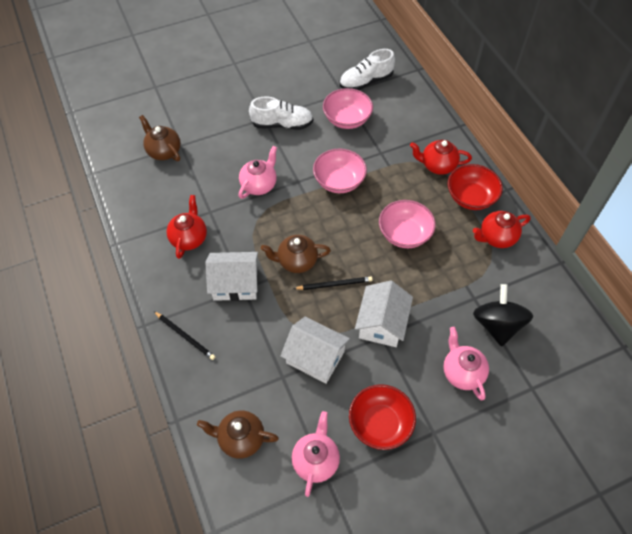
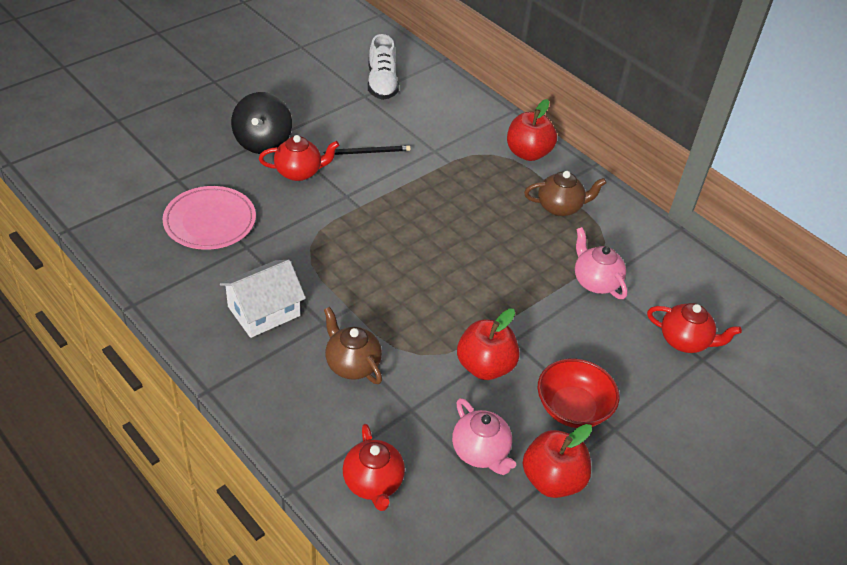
black pencil: [154,311,215,360] [294,277,373,290] = 2 -> [323,145,411,155] = 1
brown teapot: [139,115,181,161] [197,410,279,459] [261,235,331,273] = 3 -> [324,307,382,384] [524,171,607,216] = 2
pink bowl: [313,148,367,193] [323,88,373,129] [379,200,436,248] = 3 -> none = 0
pink plate: none = 0 -> [162,186,256,250] = 1
pink teapot: [239,146,277,199] [292,411,340,497] [443,327,489,401] = 3 -> [452,398,516,475] [575,227,627,299] = 2
red apple: none = 0 -> [457,309,520,380] [507,99,557,161] [522,424,592,498] = 3
red bowl: [349,384,416,450] [448,164,503,210] = 2 -> [538,358,619,428] = 1
white house: [206,252,258,301] [280,317,350,384] [355,280,413,347] = 3 -> [220,260,306,338] = 1
white shoe: [249,96,313,130] [339,49,395,90] = 2 -> [368,34,399,100] = 1

